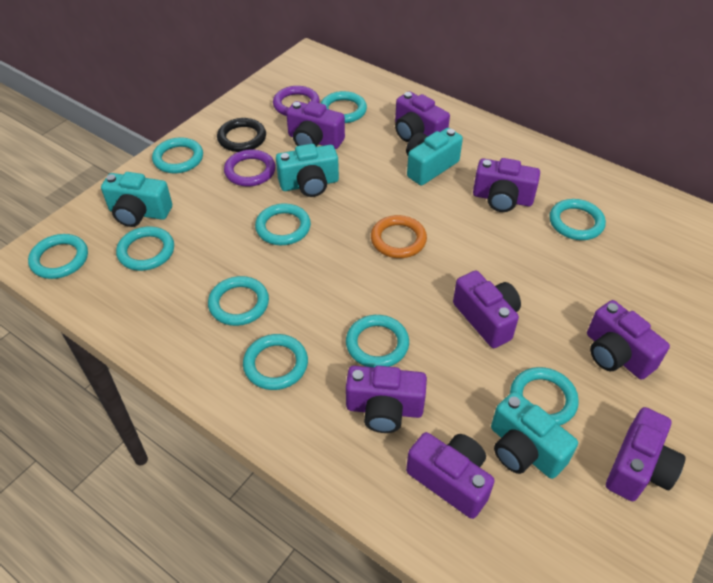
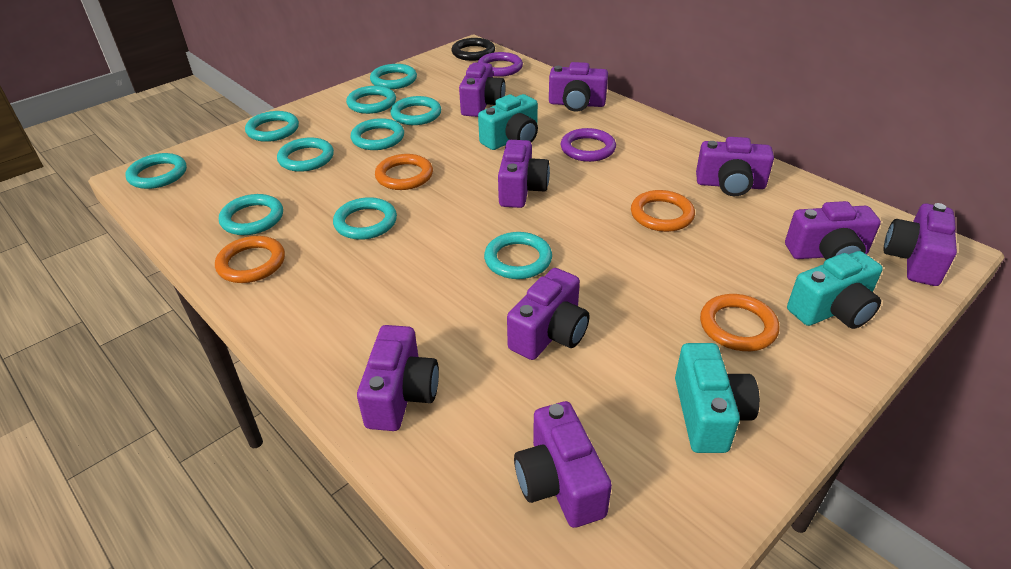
orange ring: [371,215,427,258] = 1 -> [215,236,285,283] [375,154,433,190] [631,190,695,232] [700,294,780,351] = 4
purple camera: [286,101,345,149] [346,366,427,433] [395,91,450,142] [406,432,495,519] [453,270,521,348] [473,158,540,212] [587,300,670,380] [606,407,685,501] = 8 -> [357,325,439,431] [459,62,505,117] [498,140,550,208] [507,268,589,360] [514,401,612,528] [549,62,608,112] [696,137,774,196] [785,201,881,260] [883,203,957,286] = 9
turquoise camera: [101,172,172,227] [276,144,339,197] [406,128,463,185] [491,391,578,479] = 4 -> [478,94,538,150] [675,343,760,453] [787,251,883,329] = 3

